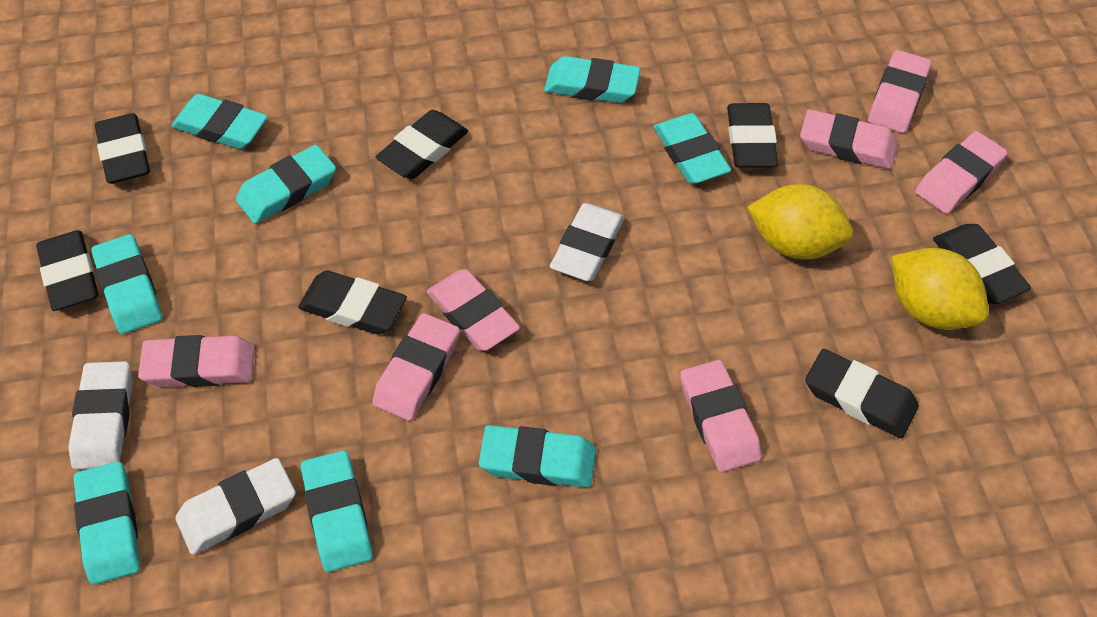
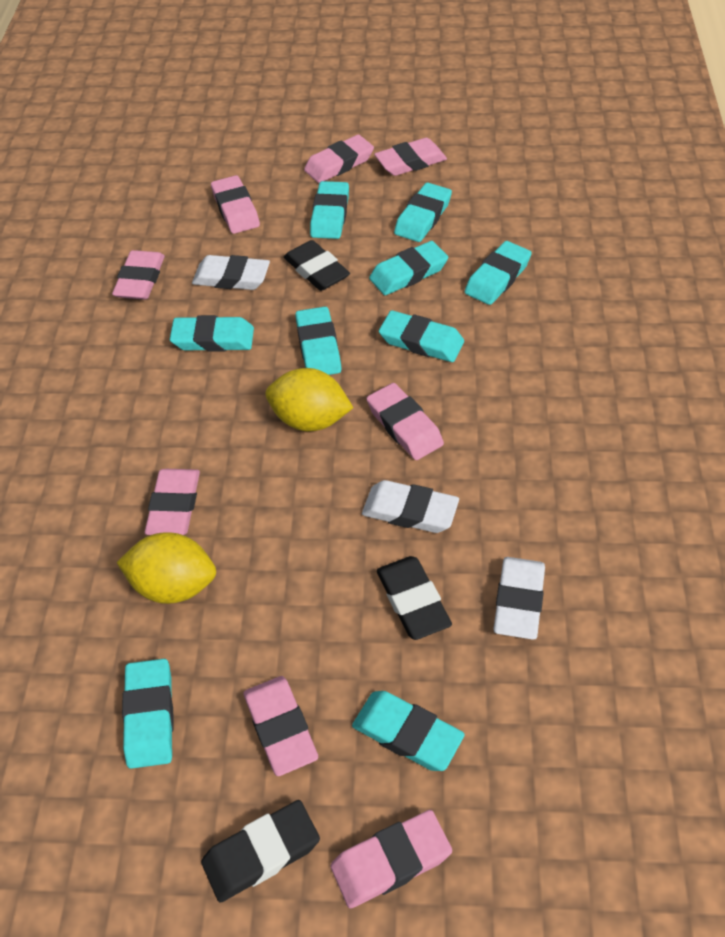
black eraser: [36,230,98,311] [95,113,150,184] [298,270,407,334] [376,110,468,179] [727,103,778,168] [805,349,919,438] [933,224,1031,304] = 7 -> [201,800,320,903] [284,240,350,291] [377,556,452,640] = 3
pink eraser: [138,335,255,387] [372,313,460,421] [427,269,520,351] [680,360,762,472] [800,109,898,169] [868,50,932,133] [915,131,1008,214] = 7 -> [112,250,165,299] [145,469,200,535] [211,175,260,234] [244,676,318,776] [304,135,374,183] [331,810,452,909] [367,383,444,460] [374,138,447,176] = 8
turquoise eraser: [74,462,140,585] [91,234,162,334] [171,94,268,149] [236,145,336,224] [301,450,373,572] [479,425,596,488] [544,56,641,103] [653,113,731,184] = 8 -> [122,659,174,769] [170,315,254,352] [295,307,342,375] [310,181,349,239] [352,691,465,771] [369,241,448,295] [379,310,464,362] [394,183,452,242] [465,241,532,305] = 9

